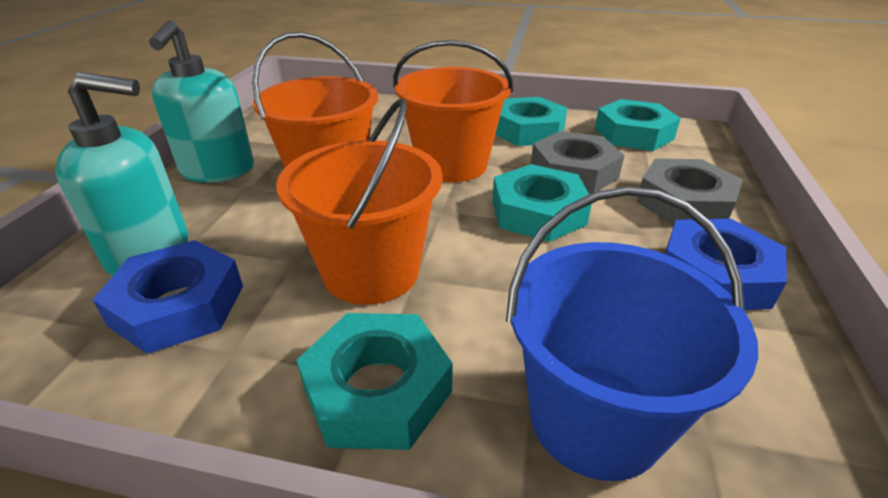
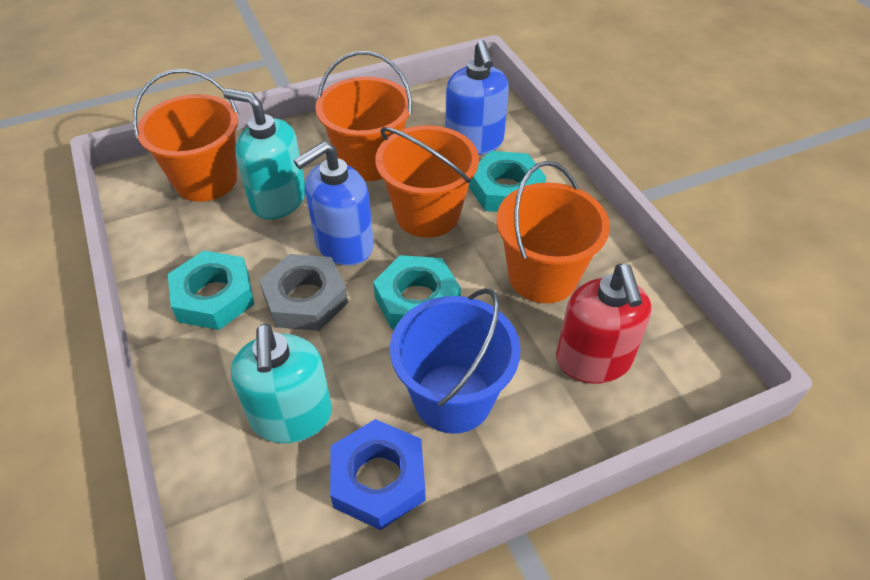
blue nut: [93,240,243,354] [665,219,787,310] = 2 -> [330,419,426,530] = 1
blue soap dispenser: none = 0 -> [294,141,374,266] [445,40,509,155] = 2
grey nut: [531,131,625,194] [636,158,743,226] = 2 -> [259,254,348,331] = 1
orange bucket: [252,32,378,168] [276,98,443,305] [393,40,513,182] = 3 -> [133,69,239,202] [315,51,412,181] [375,125,479,238] [496,161,610,303] = 4
red soap dispenser: none = 0 -> [556,264,652,384] = 1
turquoise nut: [296,313,453,450] [492,164,592,242] [495,97,567,146] [595,99,681,151] = 4 -> [168,251,254,330] [373,255,461,329] [469,151,546,212] = 3

